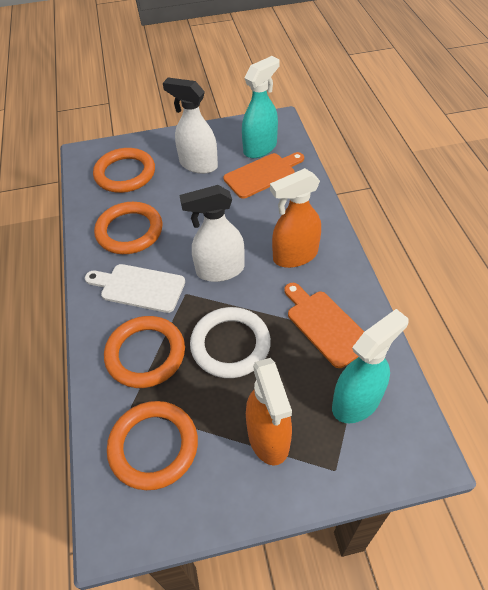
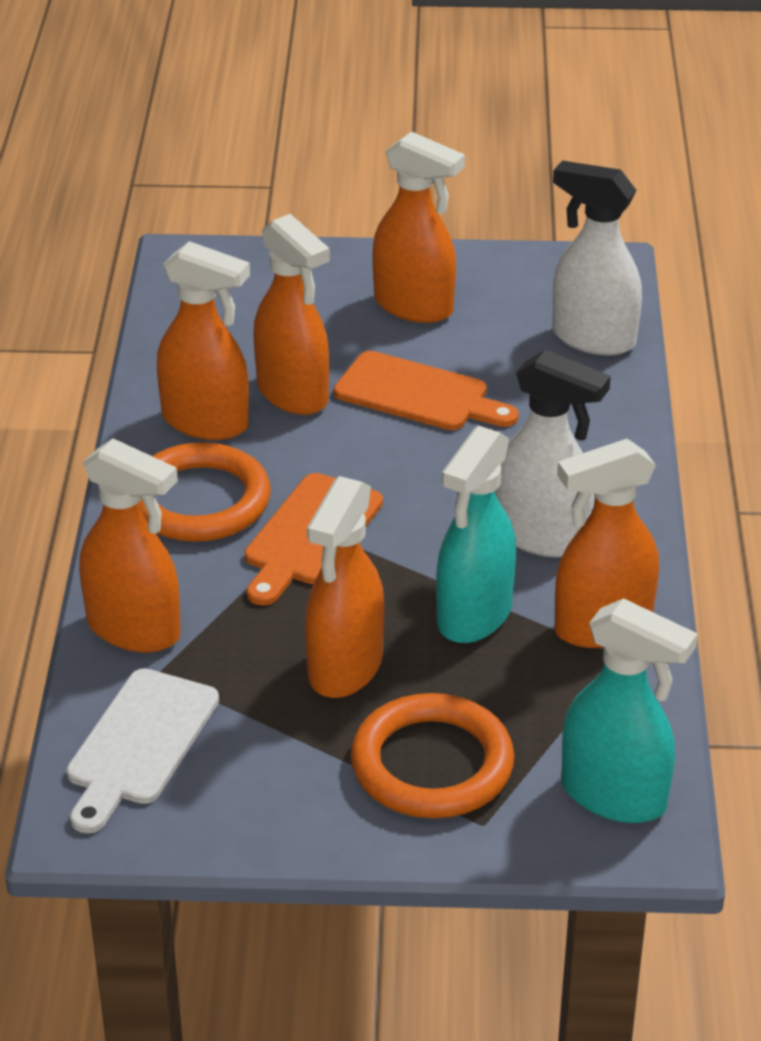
orange ring: [93,148,155,193] [94,202,163,254] [104,316,185,388] [107,401,198,490] = 4 -> [140,442,271,542] [351,693,514,818] = 2
orange spray bottle: [246,358,292,466] [270,168,321,268] = 2 -> [79,438,180,653] [157,241,250,440] [253,214,330,415] [305,476,384,698] [372,131,465,323] [554,439,659,648] = 6
white ring: [190,307,271,378] = 1 -> none = 0

